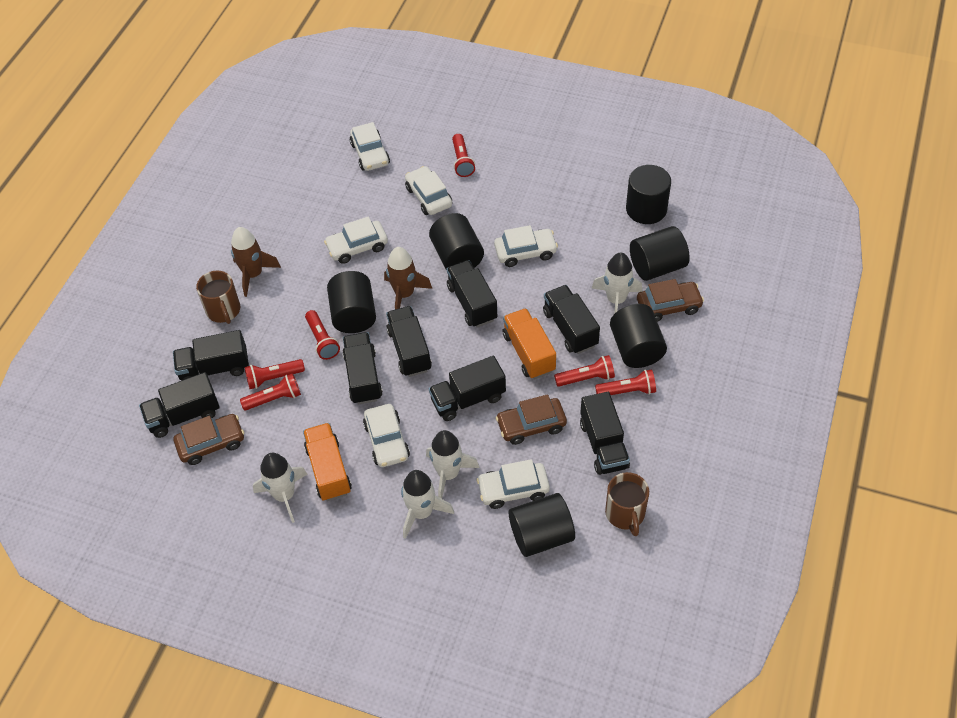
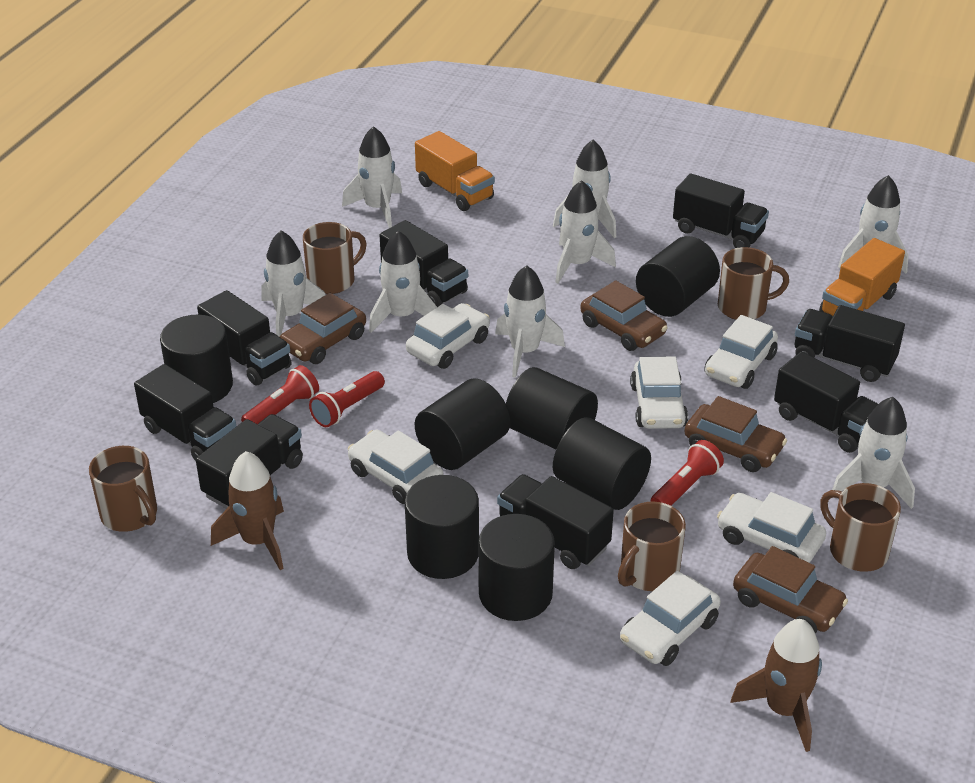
black cylinder: [327,271,376,333] [429,213,484,270] [509,493,575,557] [610,304,667,368] [626,165,671,224] [630,226,690,281] = 6 -> [160,315,233,403] [405,475,479,579] [415,378,511,470] [478,514,555,621] [506,367,598,449] [553,417,651,510] [636,236,720,317] = 7
brown car: [173,414,244,465] [496,394,567,445] [637,279,704,322] = 3 -> [280,293,366,364] [580,280,668,351] [684,396,787,472] [733,546,848,634] = 4
brown mug: [196,270,240,324] [605,472,649,536] = 2 -> [89,446,157,532] [303,222,367,294] [618,502,686,591] [718,247,789,320] [820,483,901,572] = 5
red flashlight: [240,373,301,410] [245,359,305,389] [305,310,340,360] [452,134,475,177] [554,355,615,387] [595,370,656,395] = 6 -> [241,365,319,424] [309,371,385,427] [651,440,724,506] = 3
white rocket: [253,453,308,523] [401,470,454,539] [426,430,479,499] [592,252,642,314] = 4 -> [261,230,325,337] [342,126,402,228] [369,231,437,333] [495,265,565,378] [553,140,616,238] [555,180,616,283] [832,397,915,509] [838,175,908,274] = 8

